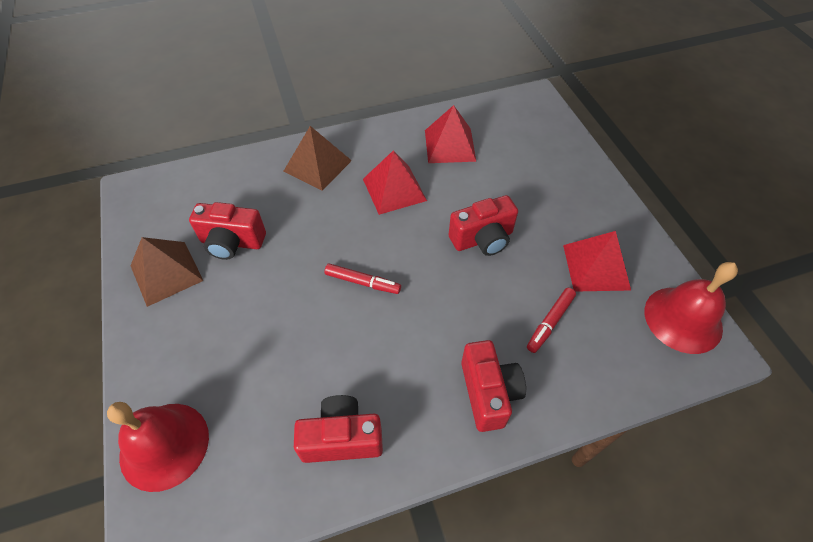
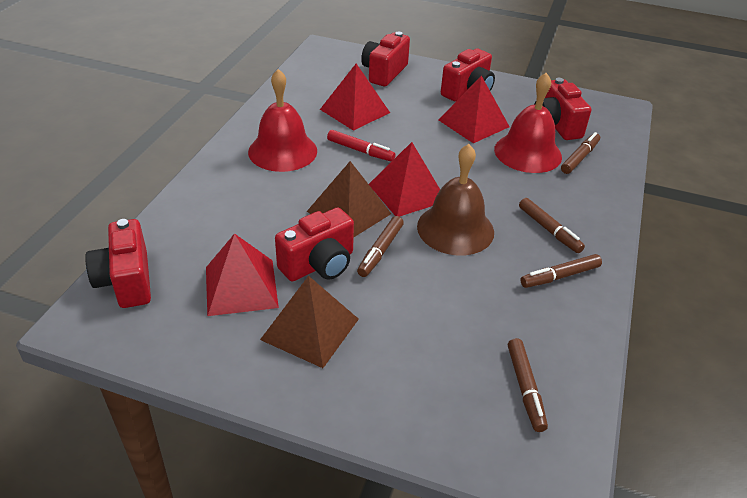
brown bell: none = 0 -> [417,144,494,255] = 1
brown marker: none = 0 -> [357,216,404,277] [508,338,548,432] [519,198,585,253] [520,254,602,288] [561,132,600,174] = 5
red camera: [189,202,266,260] [294,395,383,463] [448,195,518,256] [461,340,526,432] = 4 -> [85,219,151,308] [275,207,354,281] [361,31,410,86] [441,49,495,102] [534,78,591,140] = 5
red marker: [325,264,401,294] [527,288,576,353] = 2 -> [327,130,396,162] = 1
red pyramid: [363,150,427,215] [425,105,476,163] [563,231,631,292] = 3 -> [206,233,279,316] [320,63,390,131] [369,142,440,217] [439,76,510,143] = 4

